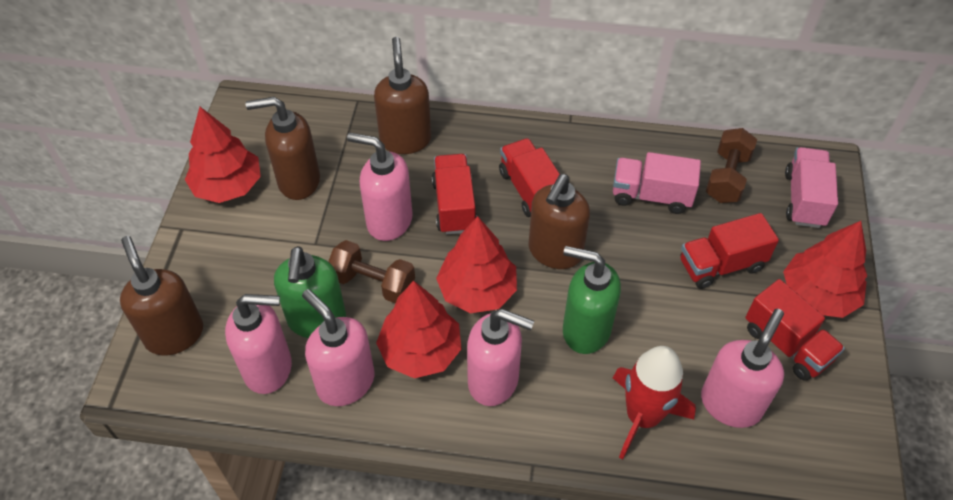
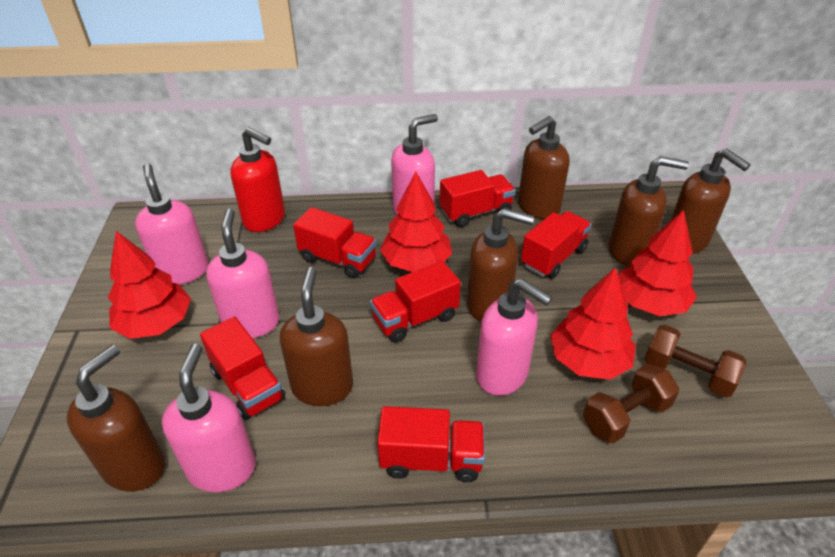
brown soap dispenser: [120,236,203,356] [245,97,320,200] [374,37,431,154] [529,174,590,269] = 4 -> [67,345,165,491] [280,267,353,406] [467,208,534,322] [518,116,570,219] [609,156,689,266] [670,148,751,254] = 6
green soap dispenser: [274,246,346,338] [563,246,621,354] = 2 -> none = 0
pink truck: [613,152,701,214] [785,147,838,228] = 2 -> none = 0
red rocket: [613,346,696,460] = 1 -> none = 0
red soap dispenser: none = 0 -> [230,127,285,232] = 1
red truck: [432,154,477,234] [499,138,560,217] [680,213,779,289] [746,279,845,381] = 4 -> [200,316,285,420] [293,207,377,278] [370,261,461,343] [377,406,485,482] [440,170,515,227] [521,211,592,279] = 6

